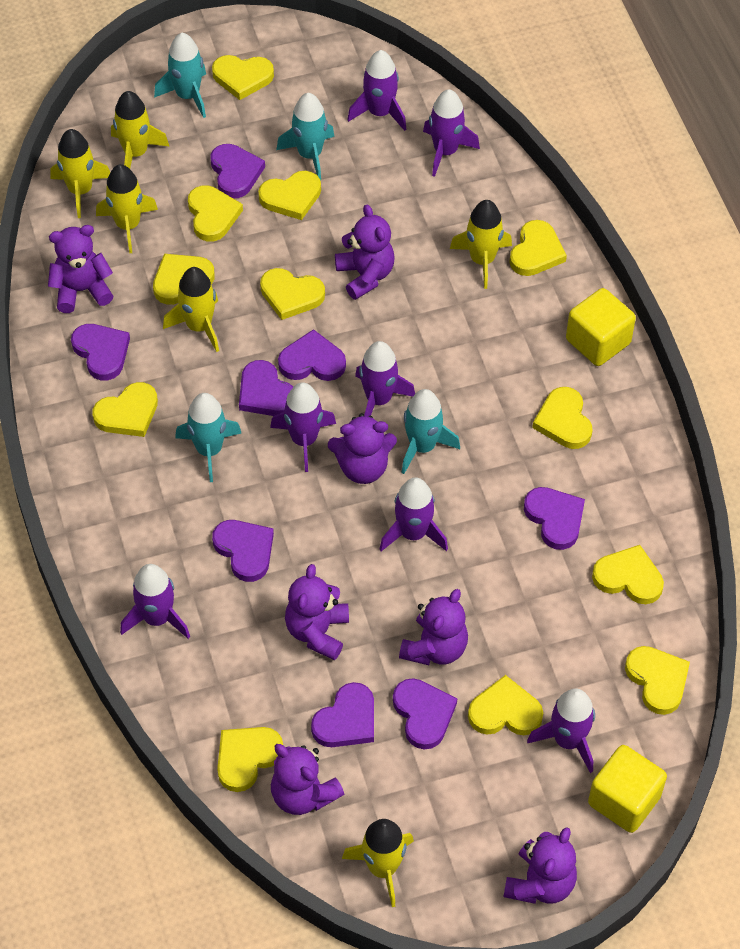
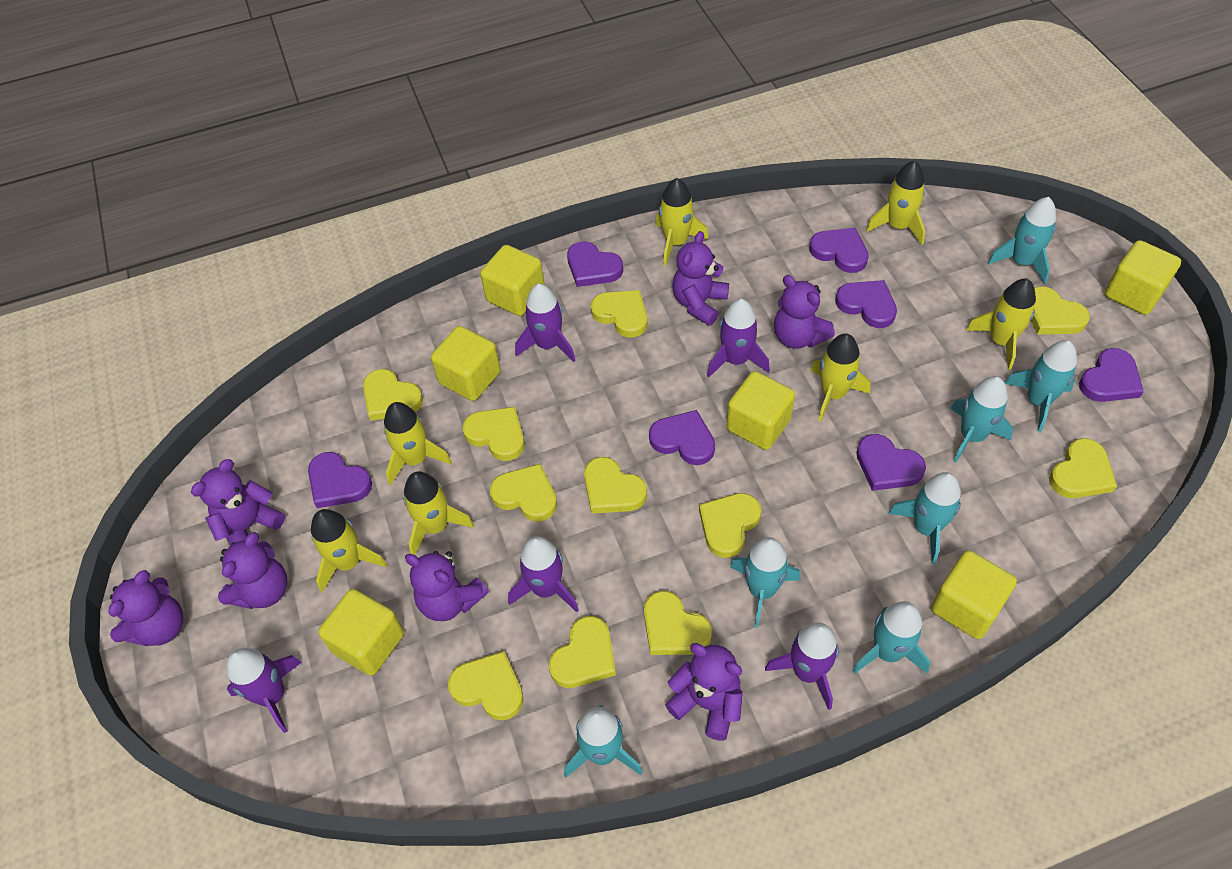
purple heart: [71,324,130,380] [211,144,265,199] [212,520,274,582] [239,360,293,416] [278,329,346,381] [311,682,374,747] [393,678,457,750] [524,487,585,550] = 8 -> [308,452,372,508] [567,241,623,287] [649,410,715,465] [809,228,869,273] [836,280,897,328] [856,434,926,491] [1079,348,1144,402] = 7
purple rocket: [120,564,190,639] [270,382,336,472] [347,50,406,131] [355,341,415,417] [380,477,448,551] [423,89,480,177] [527,689,595,773] = 7 -> [227,648,302,733] [508,536,579,612] [515,284,576,362] [707,299,770,378] [765,622,839,710] = 5
turquoise rocket: [154,33,206,118] [175,393,241,482] [276,93,335,180] [402,389,460,474] = 4 -> [564,705,642,777] [730,537,800,628] [853,601,930,674] [888,472,961,564] [950,376,1013,462] [988,197,1056,284] [1005,340,1077,432] = 7
yellow cube: [566,288,636,366] [588,745,667,833] = 2 -> [318,589,404,675] [431,326,501,401] [480,245,544,316] [726,371,795,450] [931,550,1017,639] [1105,240,1181,315] = 6
yellow heart: [92,382,158,437] [153,254,215,305] [188,185,243,242] [212,55,274,100] [217,727,283,792] [258,171,321,220] [260,268,325,320] [468,675,543,735] [509,220,567,276] [532,387,592,449] [592,545,664,604] [625,646,690,715] = 12 -> [363,369,423,421] [448,651,524,720] [462,407,525,461] [490,464,557,522] [549,616,616,688] [584,457,647,514] [591,290,648,338] [644,591,712,655] [699,493,761,558] [1031,286,1090,335] [1049,438,1117,498] = 11
yellow rocket: [50,129,110,218] [96,164,158,253] [111,91,170,169] [163,267,219,352] [342,819,414,907] [450,200,512,289] = 6 -> [311,509,387,592] [384,402,452,486] [403,471,474,555] [655,178,708,266] [810,333,871,421] [866,161,925,245] [966,278,1036,370] = 7

